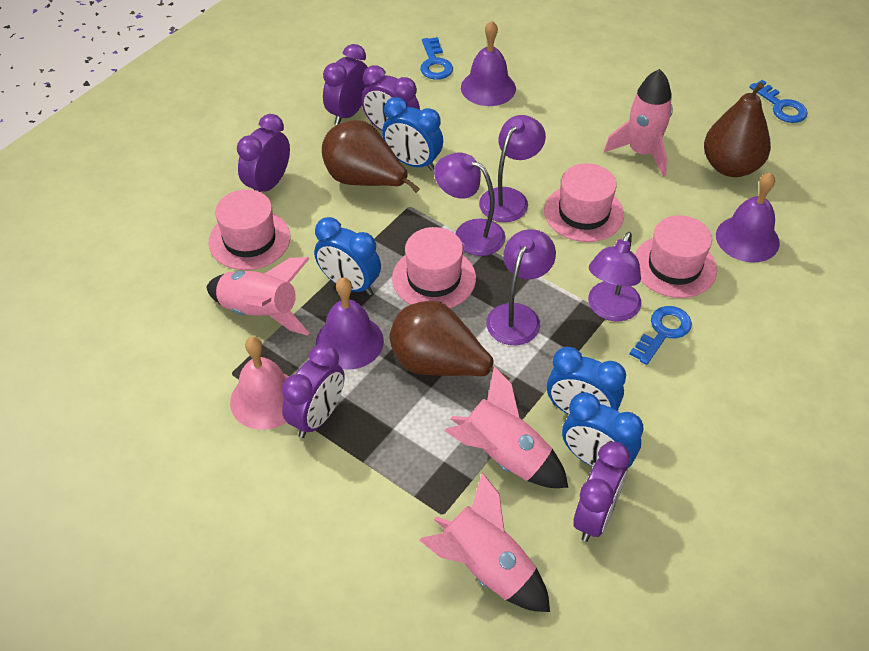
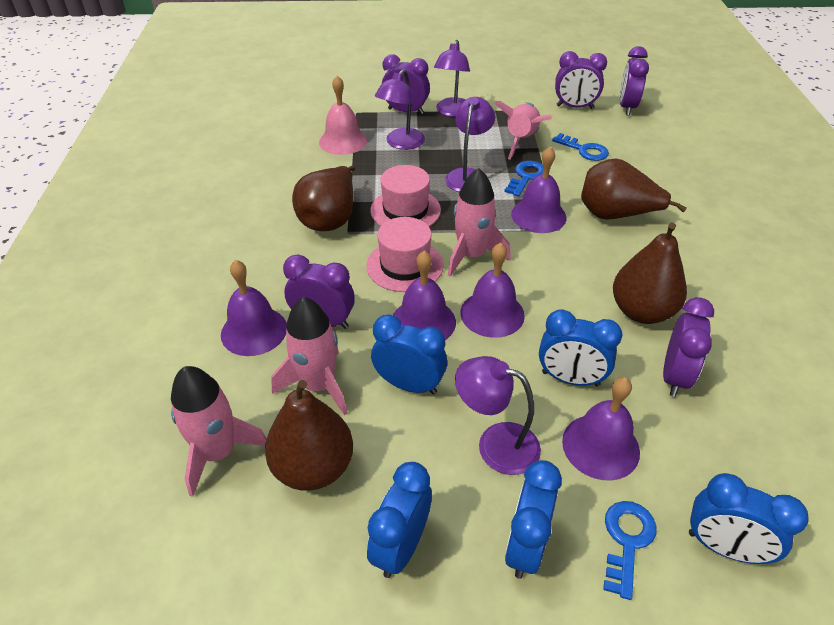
blue clock: [314,217,381,295] [382,97,443,171] [547,347,626,415] [562,392,643,468] = 4 -> [367,462,432,578] [371,315,447,394] [505,460,562,579] [539,309,622,386] [689,473,809,564] = 5
brown pear: [322,120,420,193] [389,301,510,380] [704,82,771,177] = 3 -> [265,380,353,491] [292,166,355,231] [581,158,687,220] [613,223,687,324] = 4
pink hat: [209,189,290,270] [392,227,476,308] [544,163,624,242] [635,215,717,298] = 4 -> [366,217,444,292] [370,165,441,227] = 2
purple bell: [316,277,384,370] [461,21,516,106] [716,172,780,263] = 3 -> [221,260,287,356] [393,250,456,340] [460,242,525,338] [511,146,567,233] [562,377,640,481] = 5

